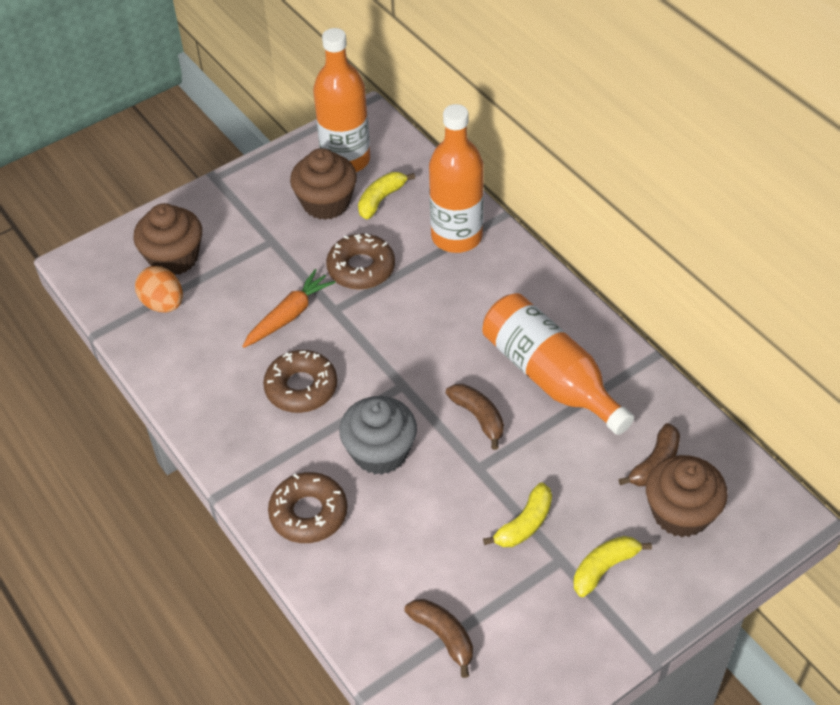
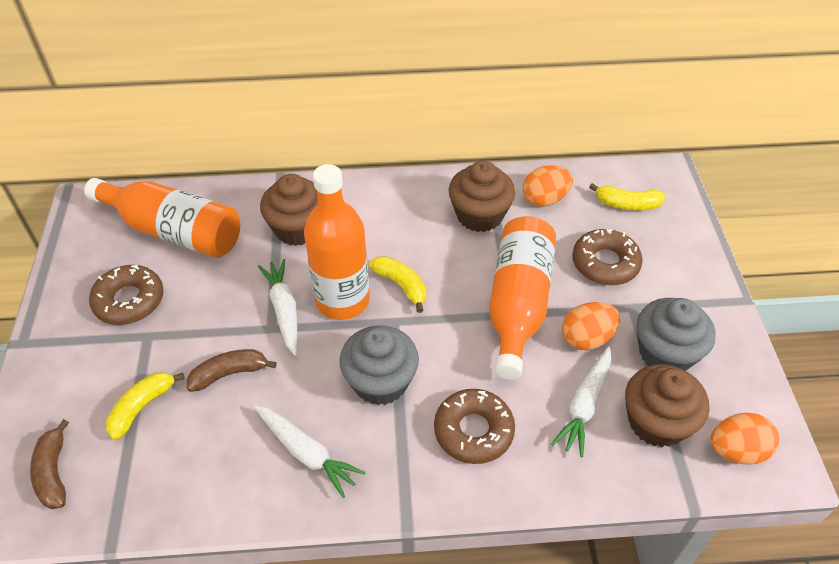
brown banana: [405,599,473,678] [446,384,504,450] [619,423,680,486] = 3 -> [30,419,69,509] [187,349,277,392] = 2
grey cupcake: [339,396,417,475] = 1 -> [339,325,419,405] [637,298,715,371] = 2
orange carrot: [242,269,336,348] = 1 -> none = 0
orange egg: [135,266,183,312] = 1 -> [523,165,573,207] [562,302,620,350] [711,413,779,465] = 3
white carrot: none = 0 -> [254,405,366,498] [258,259,298,356] [551,346,611,457] = 3

